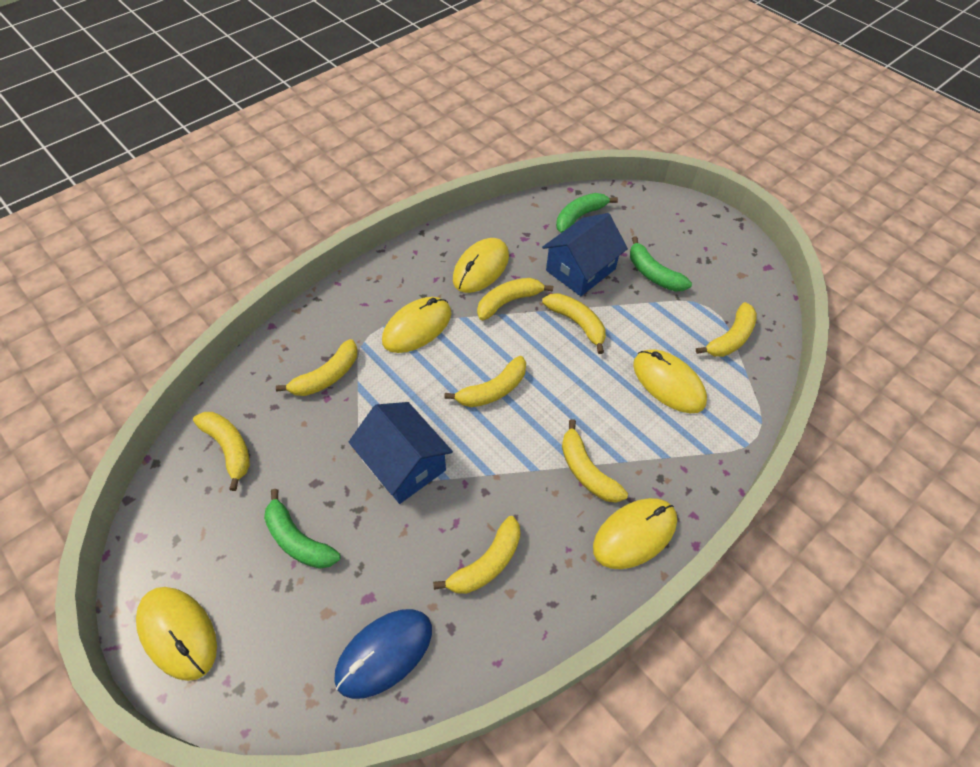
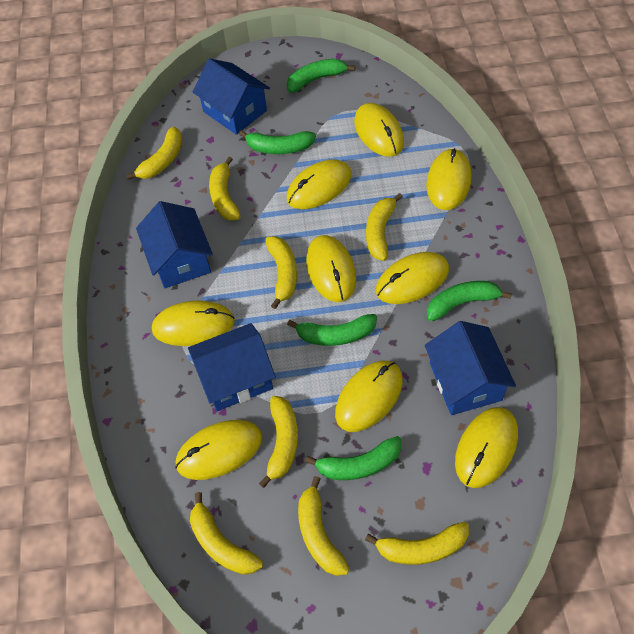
blue house: [349,402,453,504] [542,213,628,296] = 2 -> [136,201,213,288] [188,323,276,411] [193,58,270,135] [425,321,516,415] = 4
blue mouse: [334,609,432,699] = 1 -> none = 0
green banana: [264,489,341,569] [556,193,618,233] [630,236,692,292] = 3 -> [239,130,316,154] [287,59,355,92] [287,314,377,346] [305,436,401,480] [427,281,512,321] = 5
yellow mouse: [136,587,217,681] [382,297,451,353] [453,238,509,293] [593,498,677,569] [633,349,707,413] = 5 -> [152,300,235,346] [175,420,262,480] [287,159,351,209] [306,235,356,302] [335,361,403,432] [354,103,404,157] [376,252,449,304] [426,148,471,210] [455,407,518,488] = 9

